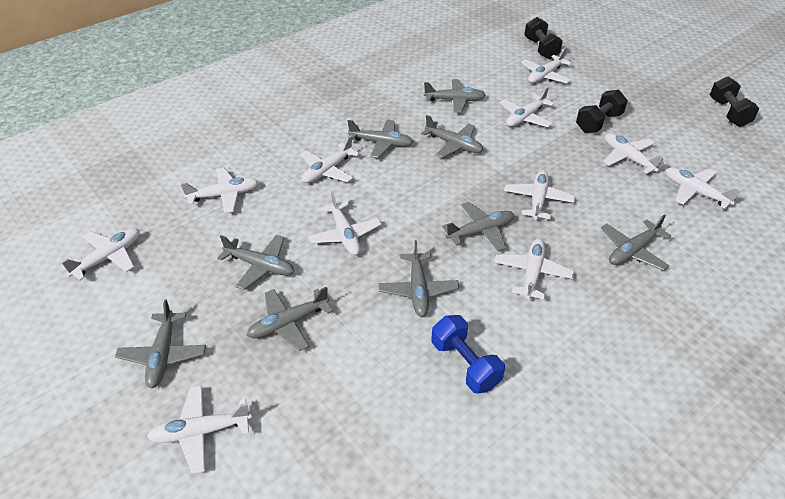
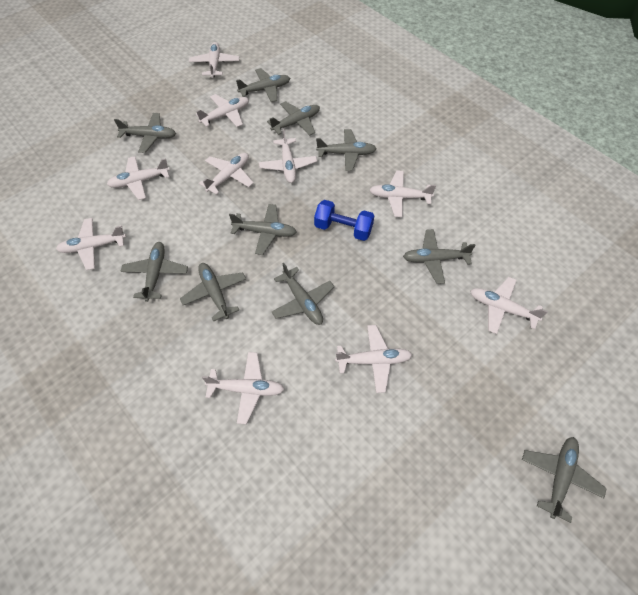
black dumbbell: [524,17,563,59] [576,90,628,133] [710,77,759,127] = 3 -> none = 0
grey plane: [115,299,206,388] [217,235,294,290] [247,287,333,351] [348,120,413,158] [378,240,459,317] [421,115,484,158] [424,79,486,113] [442,202,514,251] [601,214,671,271] = 9 -> [114,113,176,153] [120,242,188,302] [180,263,246,322] [229,204,297,255] [236,68,290,102] [267,101,320,136] [272,263,334,325] [316,129,377,171] [403,229,476,284] [522,437,607,523] = 10
white plane: [61,228,140,280] [147,385,252,474] [181,168,259,213] [300,136,360,183] [308,191,382,255] [494,239,574,300] [500,87,555,127] [504,170,575,220] [521,47,572,83] [603,133,666,174] [665,168,741,209] = 11 -> [56,218,126,270] [107,156,170,200] [189,42,239,78] [196,94,249,127] [199,153,254,195] [202,352,284,424] [259,128,317,183] [335,325,412,393] [369,170,436,217] [470,277,548,334] = 10

